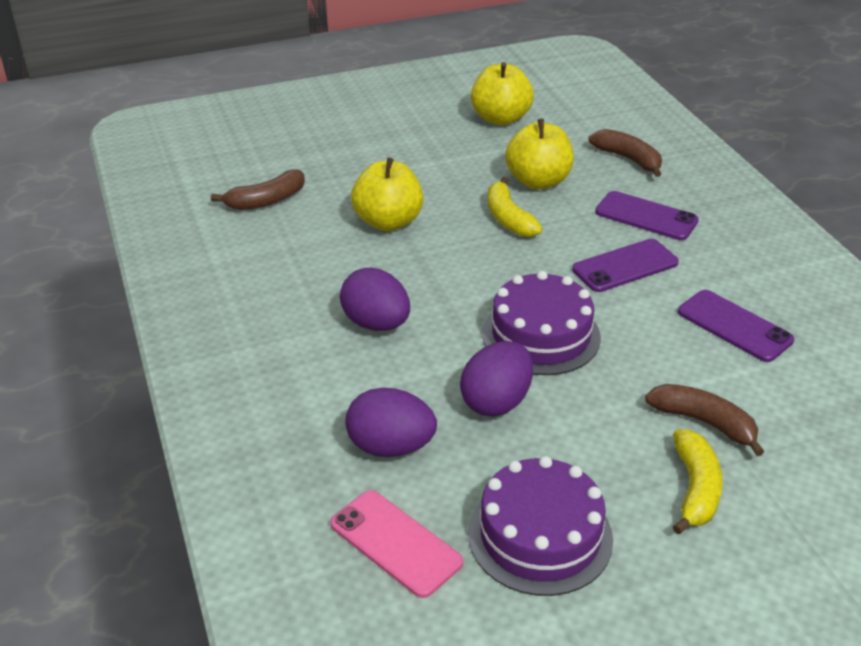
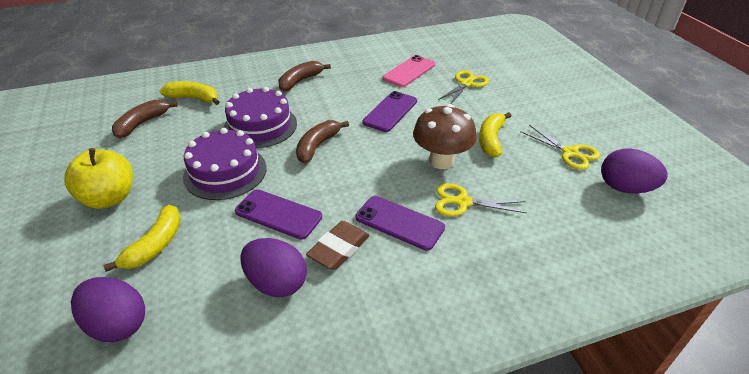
brown eraser: none = 0 -> [306,221,370,270] = 1
brown mushroom: none = 0 -> [413,104,477,169] = 1
yellow apple: [351,157,423,231] [471,62,534,126] [505,119,574,190] = 3 -> [64,148,133,209] = 1
yellow banana: [488,177,542,237] [673,429,723,535] = 2 -> [103,205,181,272] [160,81,219,105] [479,112,511,157] = 3
yellow scissors: none = 0 -> [435,183,526,216] [438,70,489,104] [520,125,601,170] = 3

